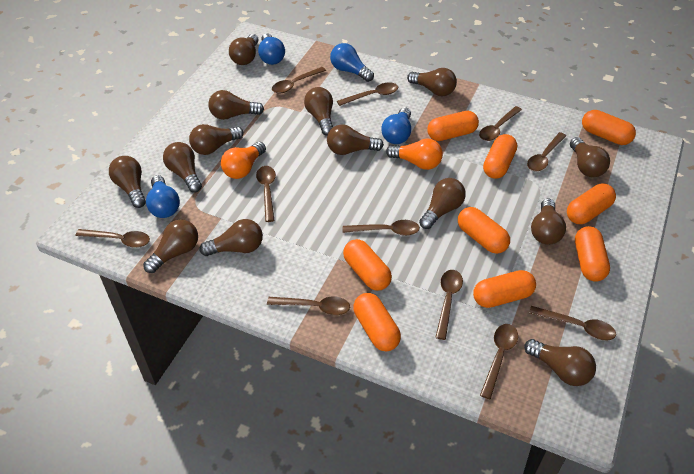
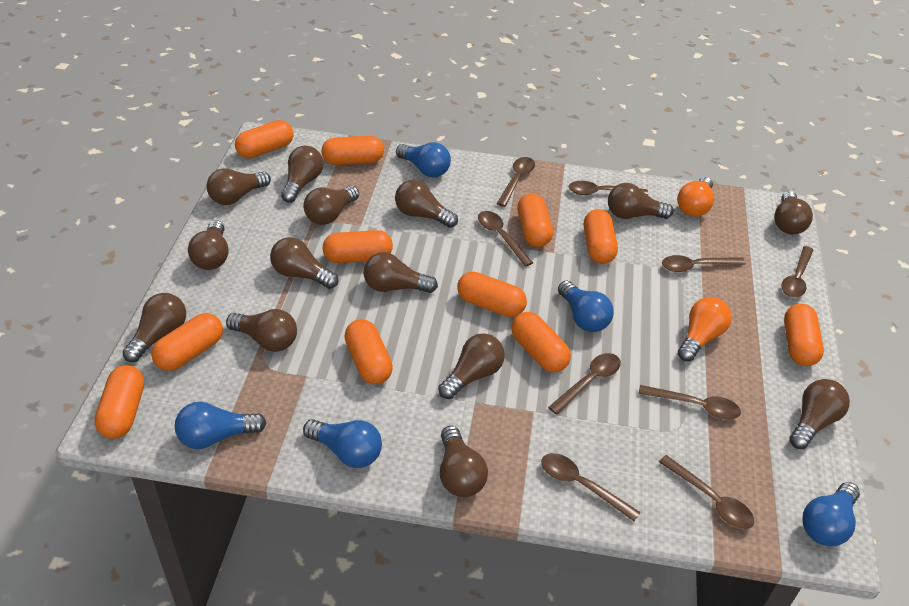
blue light bulb: [146,175,180,218] [258,33,285,65] [330,43,374,82] [381,107,411,144] = 4 -> [175,402,266,449] [303,419,382,468] [396,142,451,178] [558,281,614,332] [802,482,860,546] = 5
brown spoon: [75,229,150,248] [256,166,276,222] [267,296,350,315] [272,67,326,93] [337,83,398,106] [343,220,420,236] [435,270,463,340] [479,106,522,141] [480,324,518,399] [527,132,566,171] [529,306,616,340] = 11 -> [478,211,533,267] [497,157,535,207] [541,453,640,521] [548,353,621,415] [569,181,648,195] [638,385,741,419] [659,455,754,529] [662,255,746,272] [781,246,814,298] = 9
orange capsule: [343,239,392,291] [353,293,401,351] [427,111,479,141] [458,207,510,254] [473,270,536,308] [483,134,517,179] [567,183,616,224] [575,226,610,282] [582,110,636,145] = 9 -> [94,365,144,439] [151,313,223,371] [235,120,293,159] [321,136,384,165] [322,230,393,263] [344,319,393,384] [457,272,527,317] [511,312,571,372] [517,193,553,247] [584,209,618,264] [784,304,824,366] = 11

